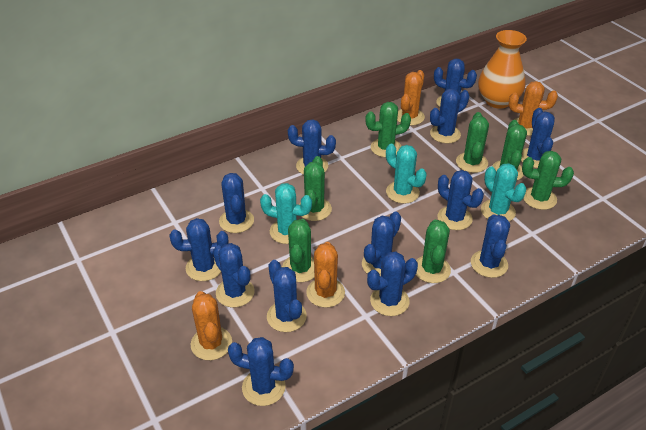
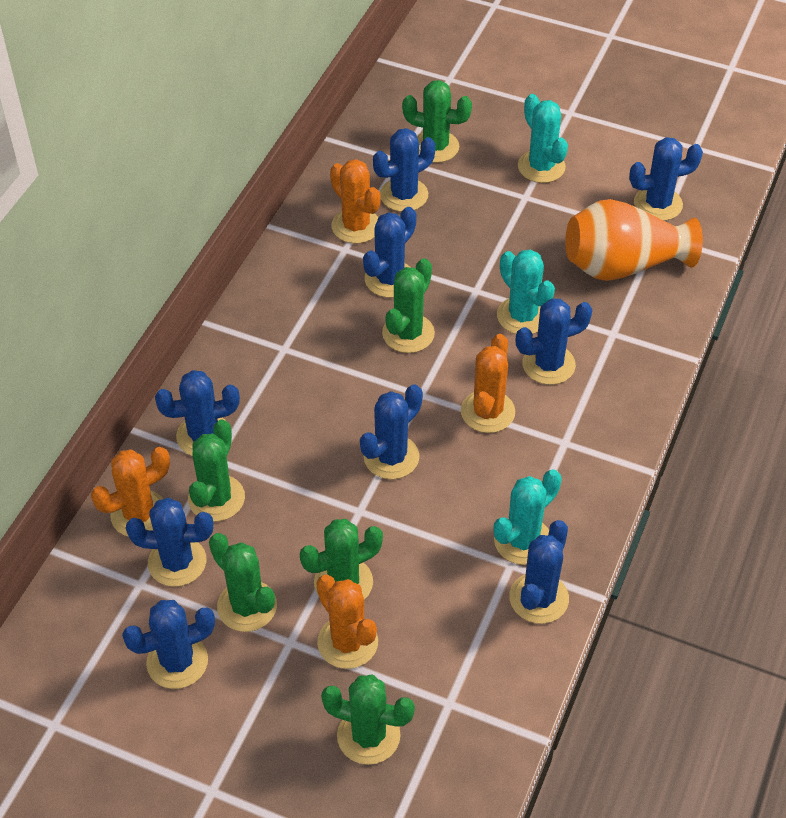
blue cactus: [170,218,228,281] [213,243,255,308] [219,173,254,233] [228,337,294,406] [267,260,307,332] [288,119,336,175] [362,212,401,276] [367,251,418,316] [430,89,469,143] [434,59,477,107] [437,170,484,230] [471,215,510,278] [521,108,555,168] = 13 -> [122,600,215,689] [126,498,213,587] [155,370,240,456] [360,384,423,479] [363,207,417,298] [373,128,435,212] [509,520,569,624] [516,298,593,385] [629,137,703,221] = 9
green cactus: [282,219,314,282] [299,156,332,221] [365,102,411,158] [416,220,451,283] [456,112,489,173] [492,120,527,180] [522,151,574,210] = 7 -> [188,420,245,522] [209,533,277,632] [300,519,383,599] [321,674,415,765] [382,258,435,353] [402,80,472,163] = 6

